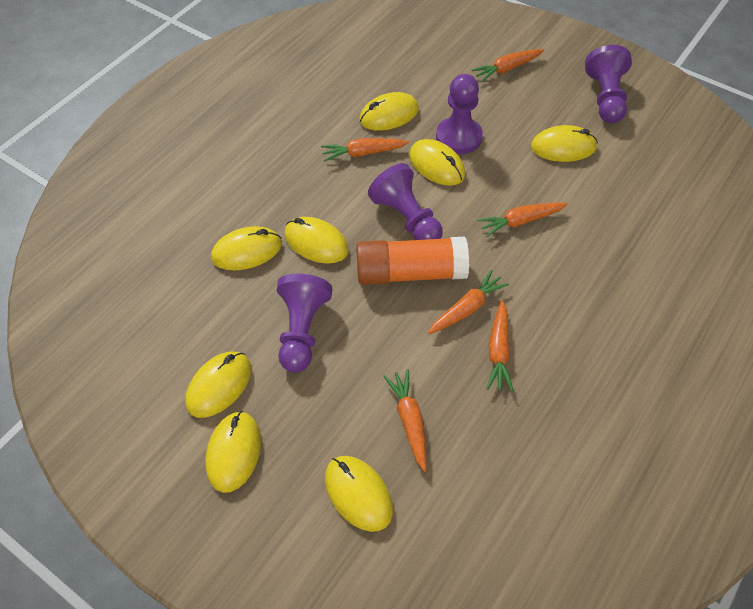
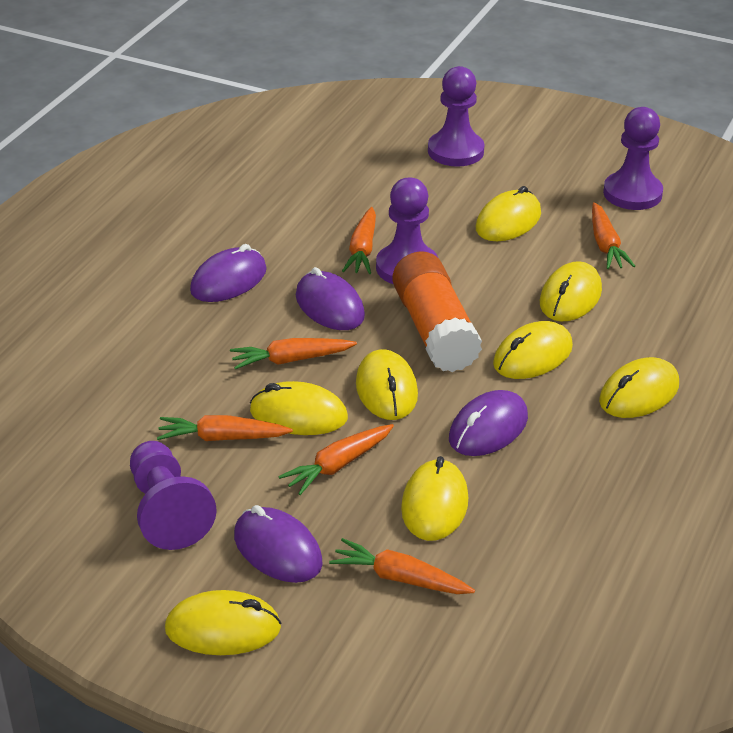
purple mouse: none = 0 -> [190,244,267,302] [234,505,323,583] [296,267,365,330] [449,390,528,456] = 4

